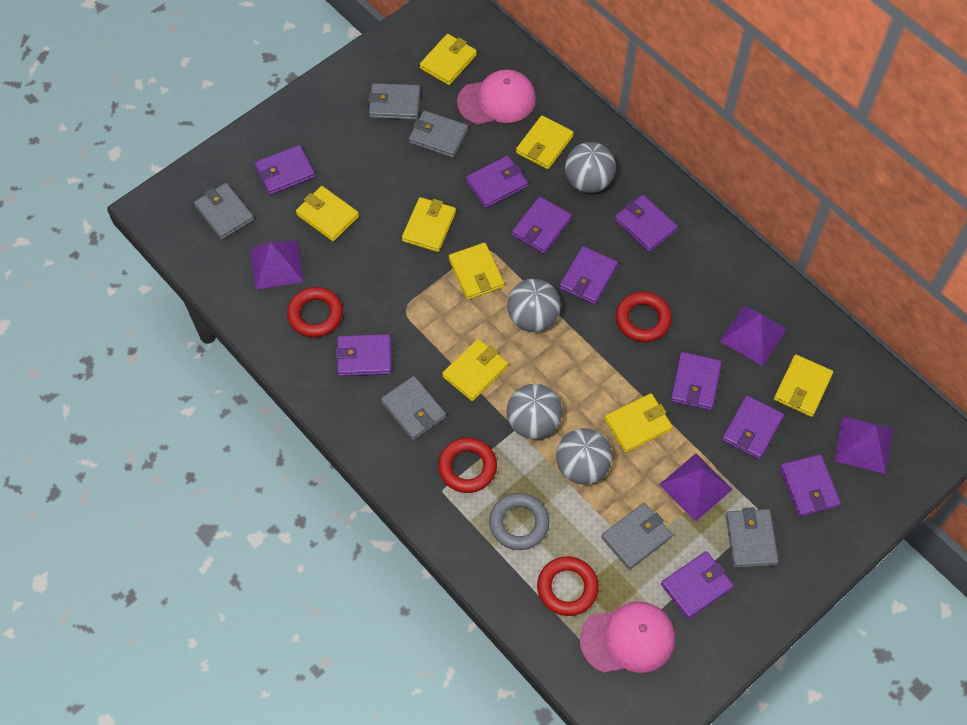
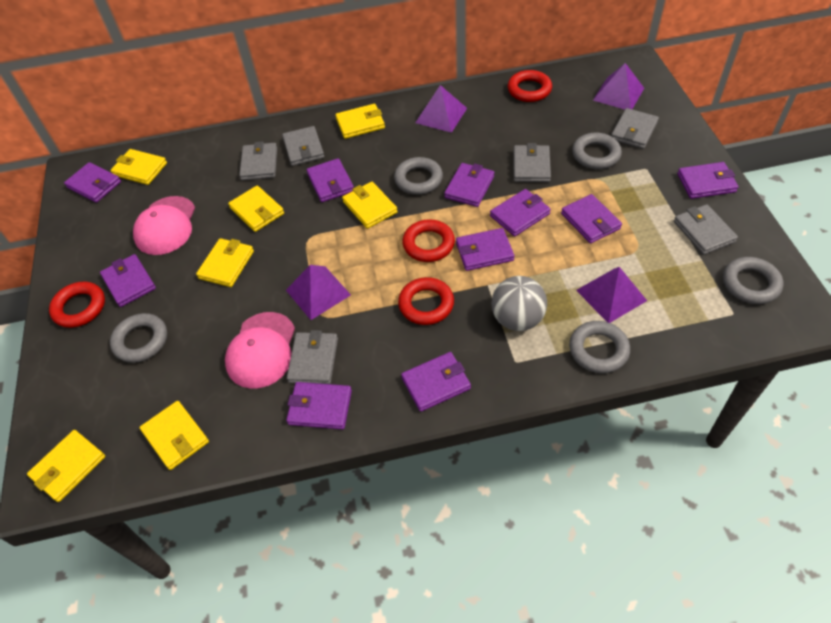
grey ball: [507,279,561,332] [507,384,562,439] [556,428,612,484] [565,142,616,193] = 4 -> [491,276,547,331] = 1
grey ring: [489,493,549,550] = 1 -> [110,313,167,363] [394,157,443,195] [569,321,630,373] [572,133,622,169] [723,257,783,304] = 5
yellow wallet: [296,186,359,241] [402,197,456,252] [420,34,477,85] [442,339,508,401] [449,243,504,300] [516,115,574,170] [605,393,673,453] [774,354,833,417] = 8 -> [27,430,105,502] [111,149,167,185] [139,401,209,470] [196,238,254,287] [228,185,284,232] [335,104,385,139] [342,182,398,229] = 7

